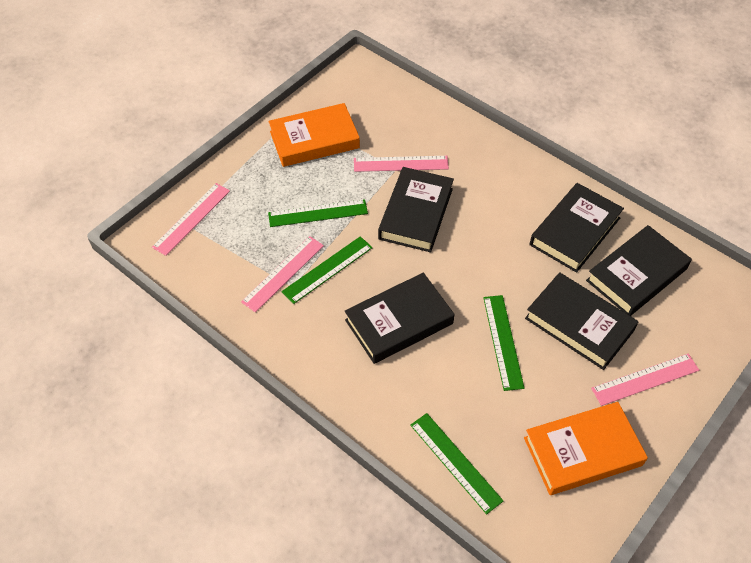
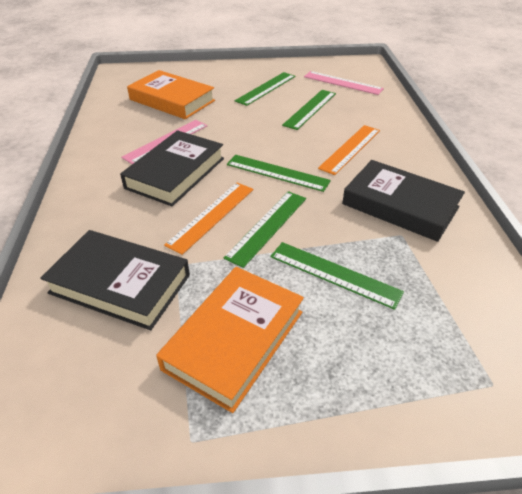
black book: [345,273,455,364] [378,167,454,252] [525,272,639,370] [530,183,624,273] [586,225,692,316] = 5 -> [40,230,190,330] [120,130,224,206] [342,160,465,242] = 3
green ruler: [268,199,368,227] [281,236,373,304] [410,413,503,514] [483,295,525,391] = 4 -> [224,191,306,268] [227,155,331,192] [235,72,295,106] [270,242,404,310] [282,90,336,130] = 5
orange ruler: none = 0 -> [164,182,253,255] [318,125,380,175] = 2
pink ruler: [152,183,230,256] [241,236,324,312] [354,156,449,172] [591,353,699,406] = 4 -> [121,120,207,164] [304,71,384,95] = 2

